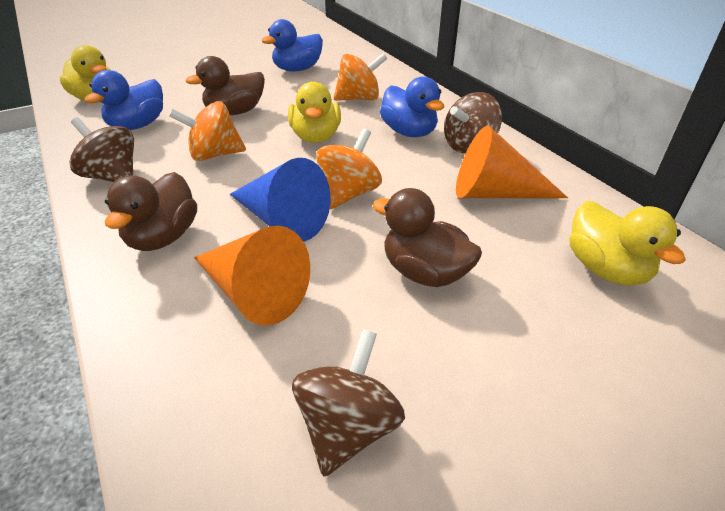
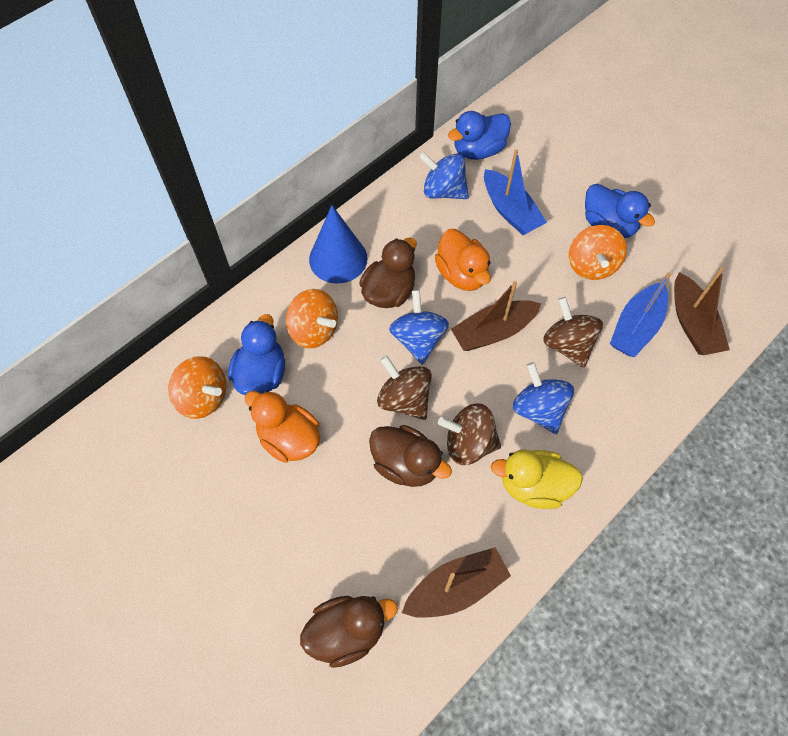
blue boat: none = 0 -> [484,149,547,235] [610,272,671,357] = 2
blue spinning top: none = 0 -> [389,290,449,365] [418,151,469,199] [513,362,574,434] = 3
brown boat: none = 0 -> [402,547,511,618] [451,281,541,351] [674,267,730,355] = 3
orange cone: [194,226,310,325] [456,126,568,198] = 2 -> none = 0
orange duck: none = 0 -> [244,390,320,463] [435,229,491,291] = 2
yellow duck: [60,45,110,101] [288,82,341,143] [570,201,686,286] = 3 -> [491,450,583,509] = 1

